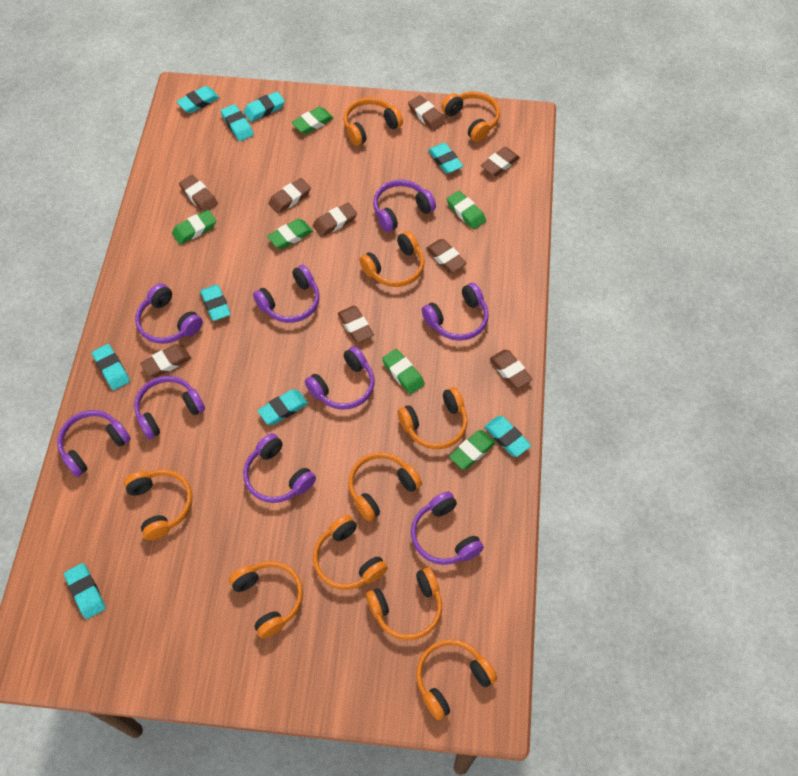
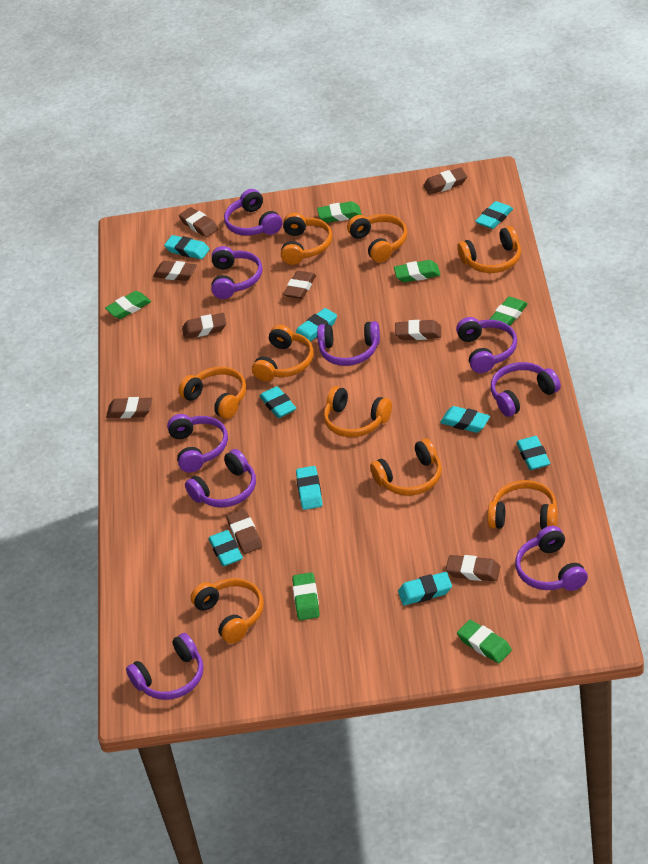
orange headphones: [124,469,192,540] [229,561,303,639] [313,515,388,590] [344,97,403,146] [348,452,422,521] [359,231,424,287] [366,567,442,640] [398,387,468,449] [416,639,497,720] [441,91,500,142] = 10 -> [179,367,246,419] [191,578,264,643] [252,325,314,381] [281,213,332,265] [324,386,392,437] [347,214,407,263] [370,438,442,496] [457,226,521,273] [487,480,558,529] = 9

